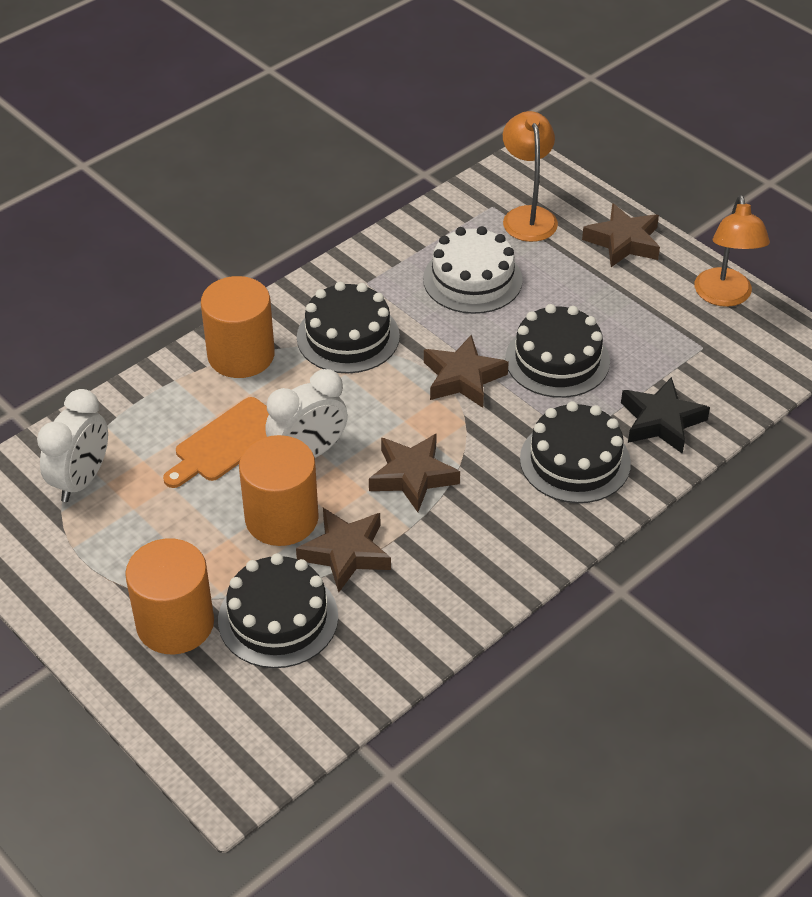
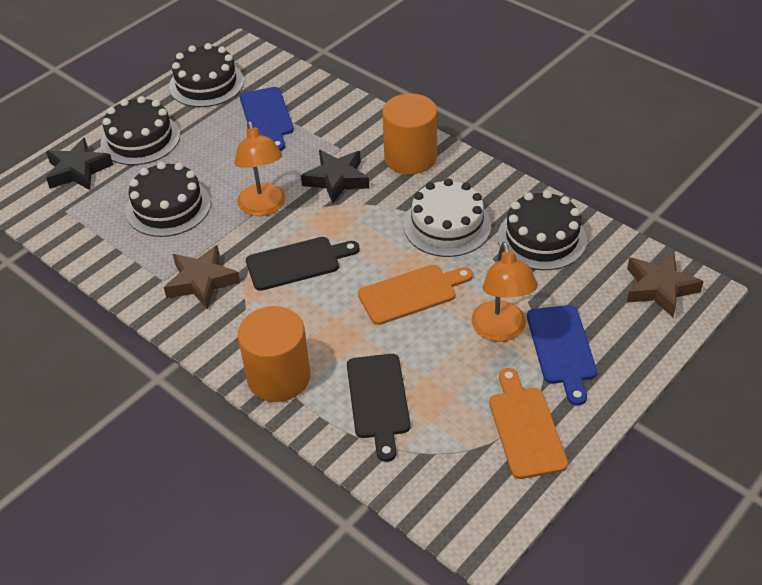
black cutting board: none = 0 -> [246,237,360,291] [347,354,411,462] = 2
black star: [621,377,710,454] = 1 -> [46,138,113,190] [301,150,370,204] = 2
blue cutting board: none = 0 -> [240,87,294,151] [527,305,597,405] = 2
brown star: [296,508,391,592] [369,433,460,512] [424,334,509,408] [582,203,660,267] = 4 -> [164,245,240,310] [627,252,704,317] = 2
orange cutting board: [163,397,269,488] = 1 -> [358,265,473,325] [489,368,568,479] = 2
orange cylinder: [125,538,214,654] [201,276,275,378] [239,435,319,546] = 3 -> [238,306,310,402] [382,93,437,175] = 2
white clock: [37,389,108,502] [265,369,348,458] = 2 -> none = 0

